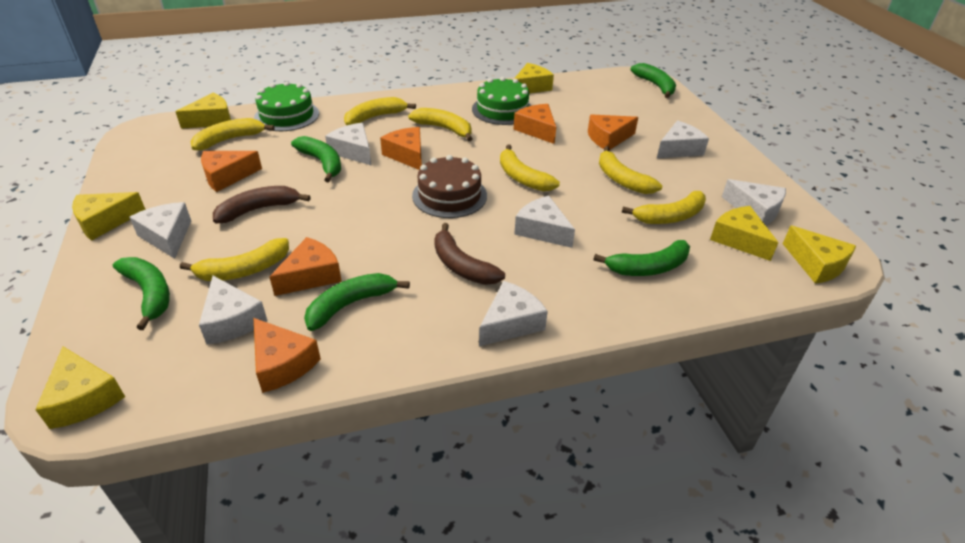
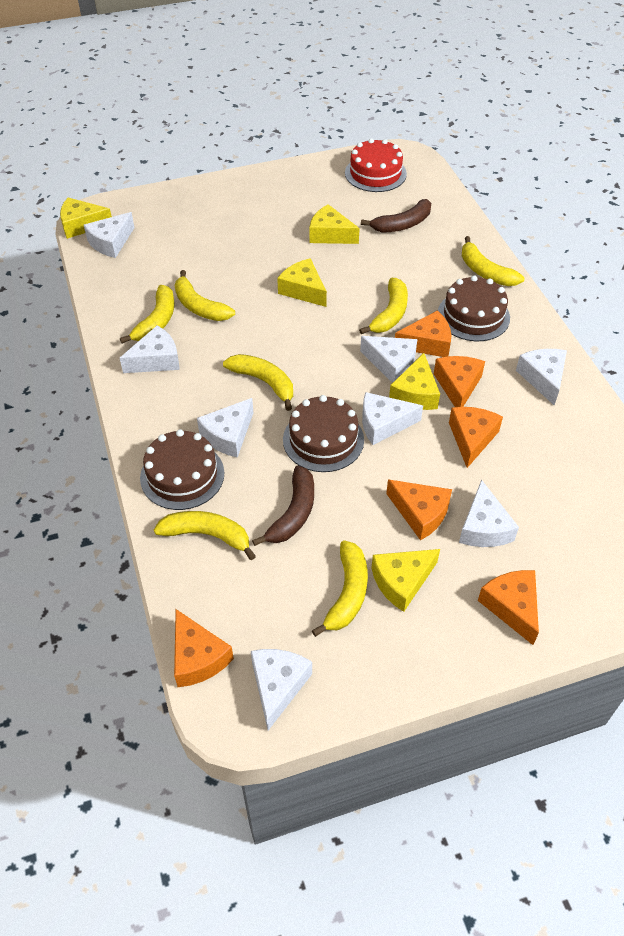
brown cake: [412,155,487,218] = 1 -> [140,429,224,510] [283,395,364,472] [438,275,510,341] = 3
green banana: [113,257,170,330] [291,136,341,182] [304,273,410,331] [593,240,690,276] [631,63,676,98] = 5 -> none = 0
green cake: [254,81,319,131] [472,77,531,125] = 2 -> none = 0
red cake: none = 0 -> [345,138,407,192] = 1
white cheese: [129,202,191,259] [199,276,268,344] [325,123,371,165] [479,281,548,346] [514,196,575,248] [657,120,709,158] [722,179,786,226] = 7 -> [84,212,135,258] [120,325,180,373] [197,398,253,458] [251,649,312,730] [360,336,417,383] [362,392,423,445] [459,480,519,547] [516,349,567,405] = 8
yellow cheese: [35,346,125,429] [72,192,146,241] [175,93,231,129] [514,63,554,93] [710,206,779,261] [783,226,856,284] = 6 -> [60,198,112,239] [277,258,327,307] [309,204,360,244] [371,549,440,612] [389,353,440,410] = 5

